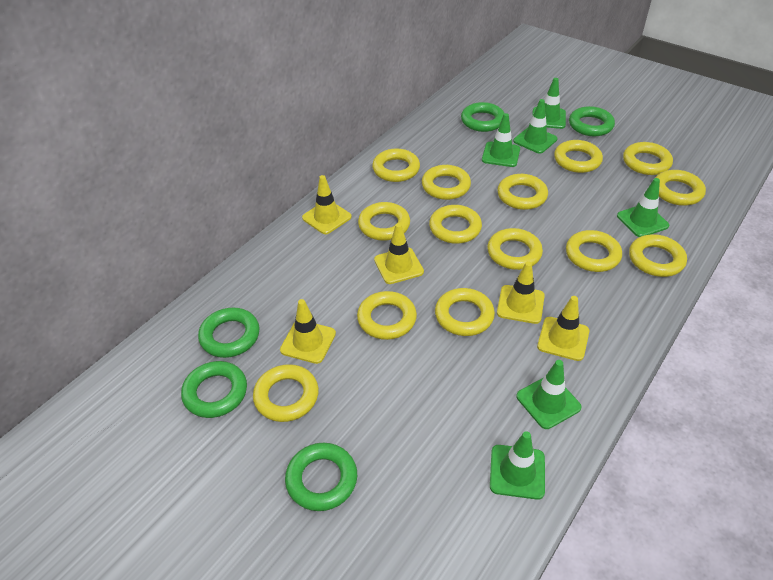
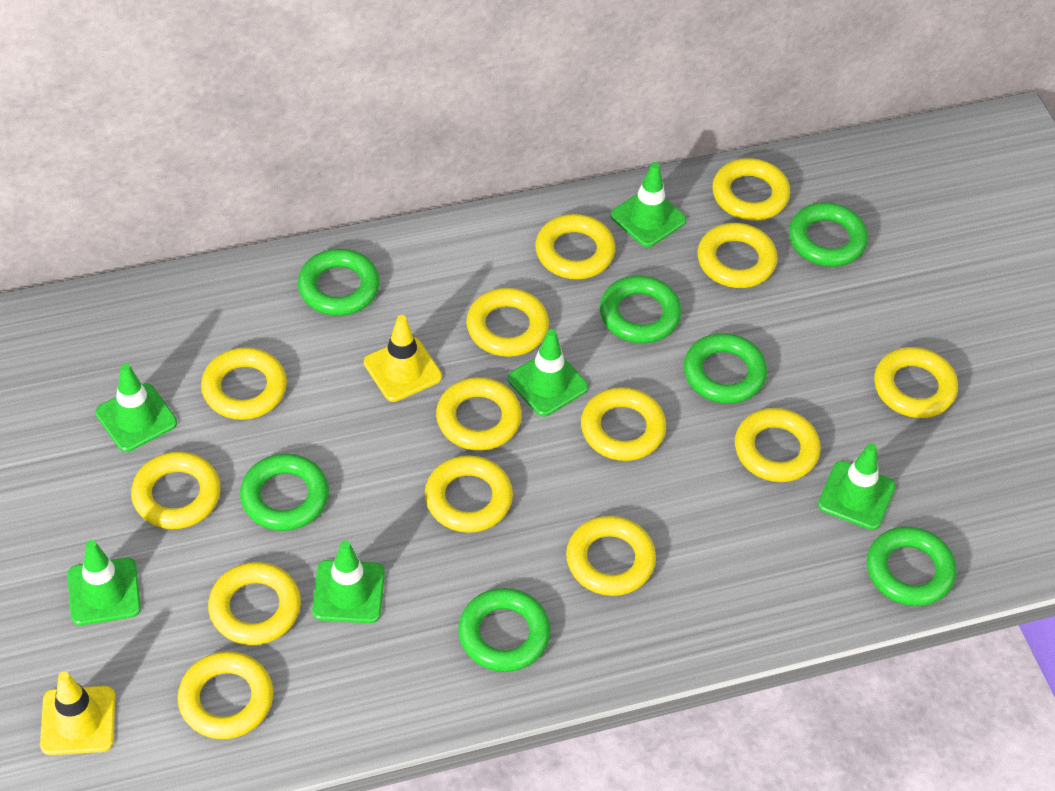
green ring: [181,361,247,418] [198,307,260,358] [285,443,357,511] [461,102,505,132] [569,106,615,136] = 5 -> [240,454,329,531] [298,249,380,316] [458,588,551,672] [600,275,681,344] [684,333,767,404] [789,202,868,267] [867,526,957,606] = 7
yellow traffic cone: [280,299,336,364] [302,175,352,234] [374,223,424,284] [497,261,545,324] [537,296,589,361] = 5 -> [40,672,115,755] [364,315,442,402] = 2

